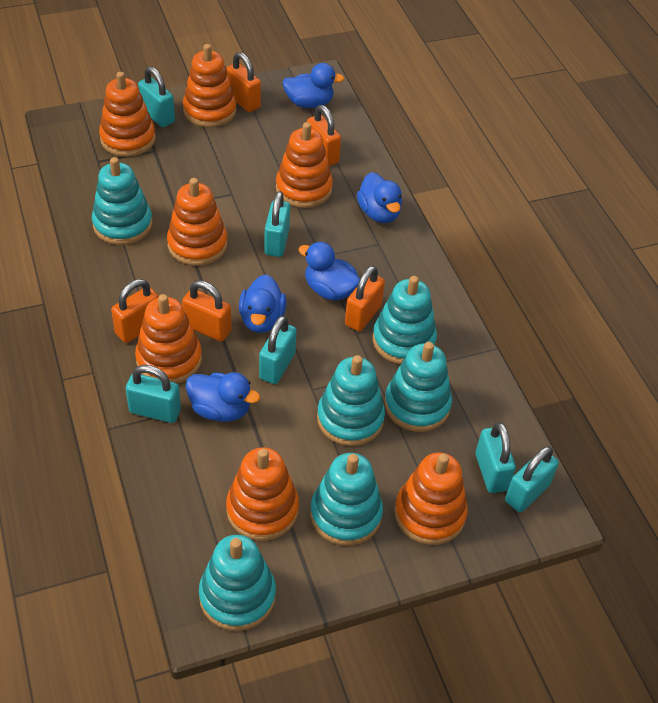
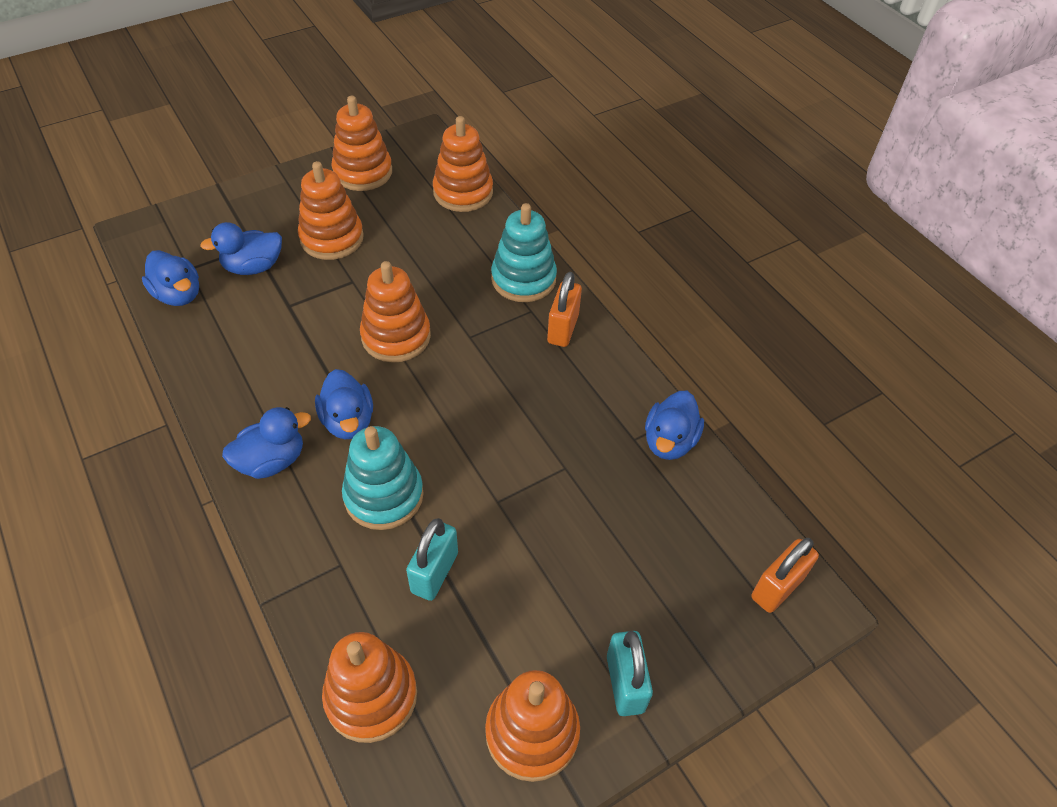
orange padlock: [111,279,159,343] [182,280,232,342] [226,52,261,112] [307,105,341,166] [345,265,385,332] = 5 -> [547,272,582,347] [751,538,819,613] = 2
orange stacking toy: [99,72,156,157] [135,294,202,384] [167,178,227,266] [183,44,237,127] [226,448,299,541] [276,122,333,208] [394,453,468,545] = 7 -> [298,161,364,260] [322,632,417,743] [331,96,392,191] [360,261,431,363] [433,116,493,212] [485,670,580,782] = 6
turquoise padlock: [126,365,181,423] [138,66,175,127] [259,316,296,384] [264,191,290,257] [475,422,516,493] [505,446,559,512] = 6 -> [406,518,458,601] [607,631,653,716] = 2
turquoise stacking toy: [92,157,152,245] [199,535,276,631] [310,453,383,546] [317,355,385,446] [373,276,437,364] [384,342,452,432] = 6 -> [342,426,424,530] [491,203,557,302] = 2

